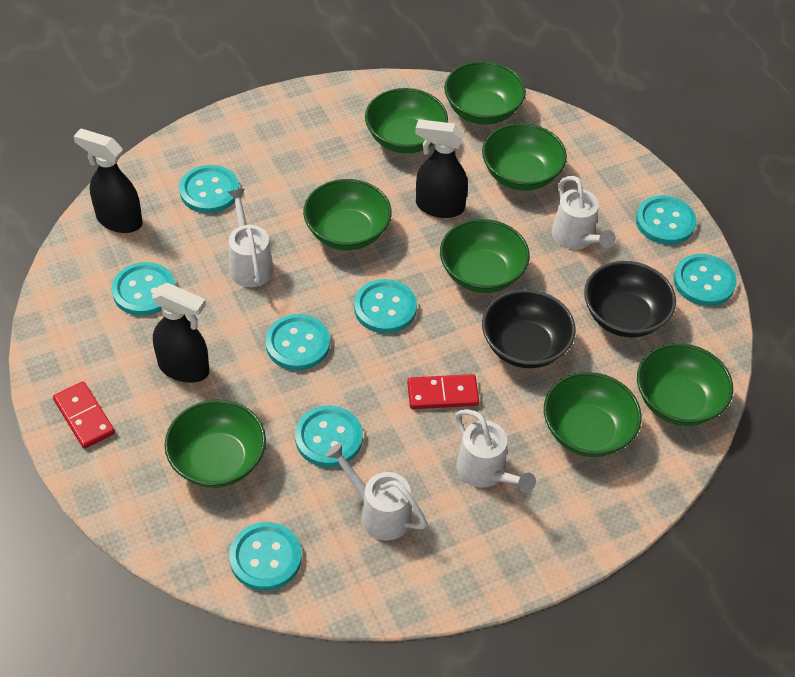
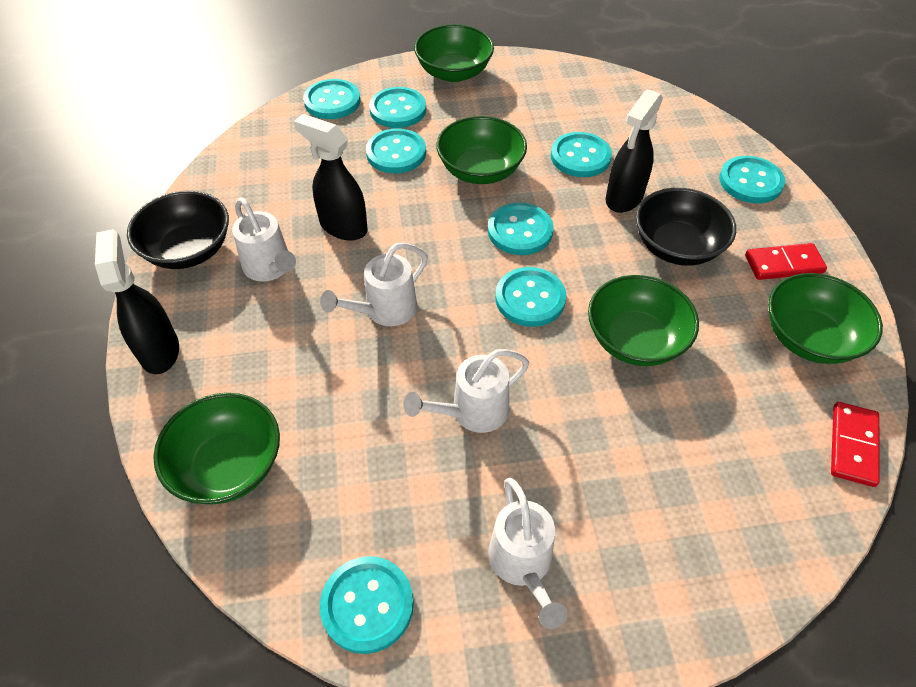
green bowl: [165,400,266,488] [303,179,392,250] [365,88,448,154] [440,219,530,293] [444,61,526,125] [482,123,567,191] [544,372,642,457] [637,343,733,426] = 8 -> [153,393,280,504] [414,24,494,82] [436,116,527,184] [588,275,699,366] [768,273,883,364] = 5

